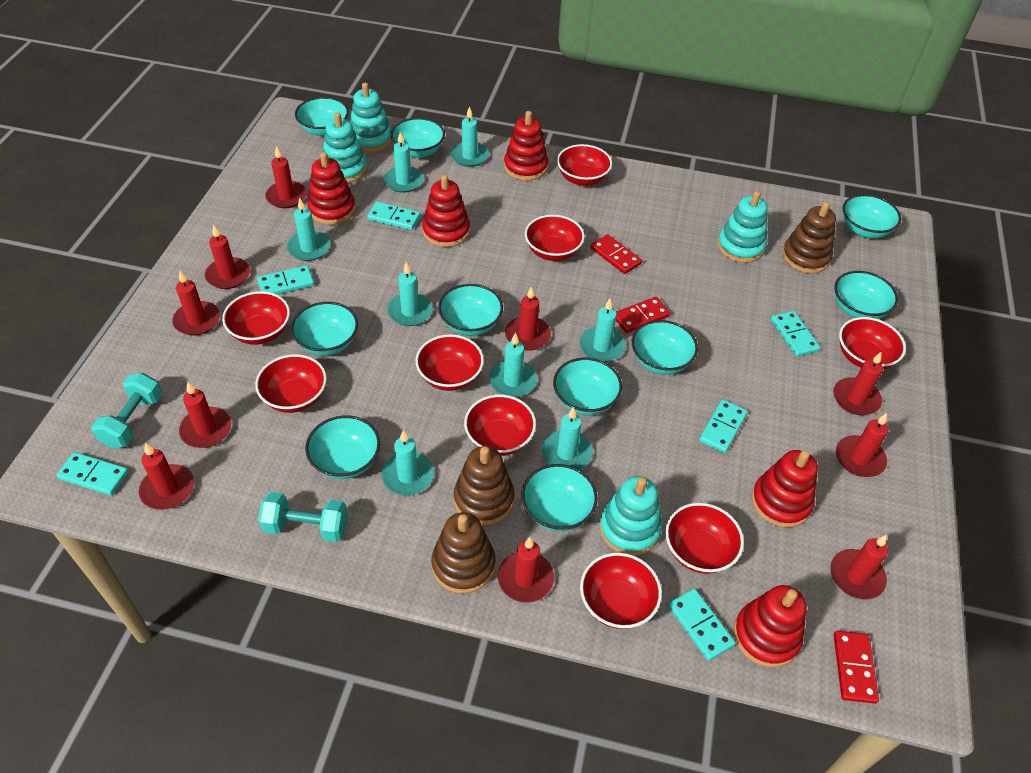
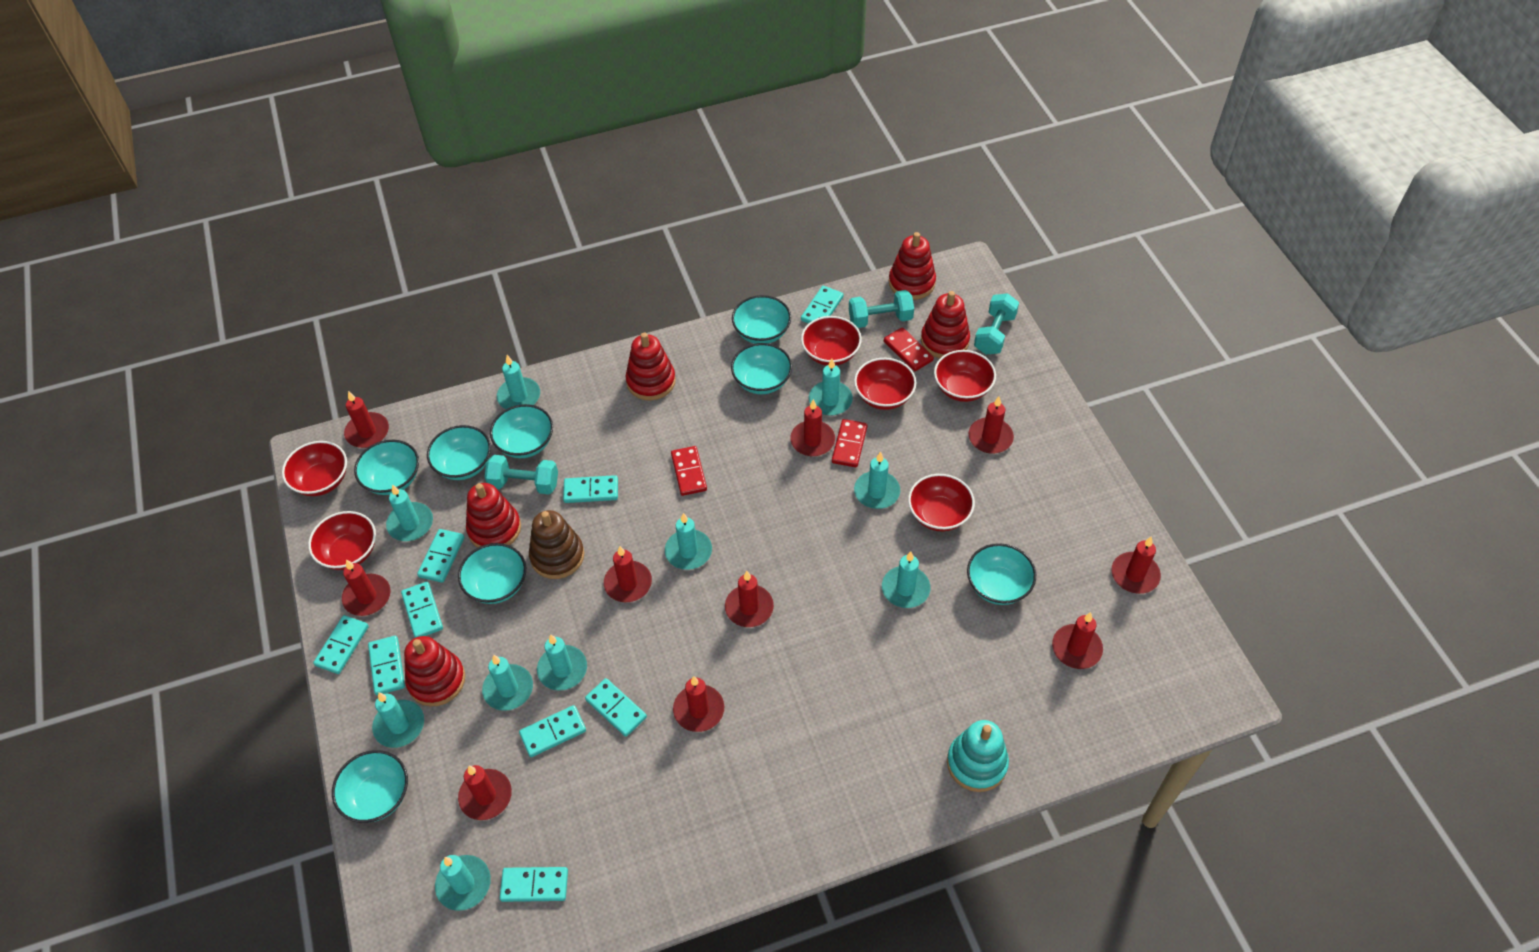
brown stacking toy: [431,512,496,594] [454,446,515,525] [782,202,836,274] = 3 -> [529,510,584,579] = 1
red bowl: [222,291,290,345] [255,354,327,413] [415,334,484,391] [464,395,536,456] [525,215,585,261] [557,144,612,186] [580,553,662,629] [665,503,744,574] [839,317,906,369] = 9 -> [282,441,347,496] [308,511,376,570] [801,316,862,366] [854,358,917,410] [908,474,975,531] [934,350,996,402] = 6
turquoise bowl: [291,302,358,356] [295,97,349,136] [305,415,380,479] [390,118,445,158] [438,284,503,336] [521,464,597,532] [553,358,622,415] [632,320,698,375] [834,271,898,319] [843,194,901,238] = 10 -> [332,750,408,823] [354,440,419,495] [427,425,491,480] [458,543,526,604] [490,404,553,458] [731,343,792,394] [732,295,791,344] [967,543,1036,605] = 8
turquoise candle: [287,197,330,261] [381,430,434,496] [384,132,424,193] [387,262,433,326] [450,106,489,167] [489,332,537,397] [542,407,593,470] [579,299,626,362] = 8 -> [372,693,424,748] [386,485,433,541] [435,855,491,911] [482,655,533,711] [497,355,540,409] [537,634,587,691] [665,513,712,570] [809,358,853,416] [854,452,900,509] [882,551,930,608] = 10
turquoise domino: [56,452,129,495] [257,265,314,294] [367,201,421,230] [668,589,736,661] [699,399,748,453] [771,311,820,357] = 6 -> [313,615,369,674] [368,636,405,695] [401,582,443,638] [417,529,464,583] [500,867,568,902] [519,705,586,757] [563,475,618,503] [585,678,647,737] [801,286,844,324] = 9
turquoise dumbbell: [91,373,163,448] [258,492,348,542] = 2 -> [485,455,558,494] [849,290,914,328] [974,293,1019,355] = 3
turquoise stacking toy: [323,112,367,183] [350,83,392,152] [599,476,662,556] [717,191,767,263] = 4 -> [947,720,1009,792] = 1

